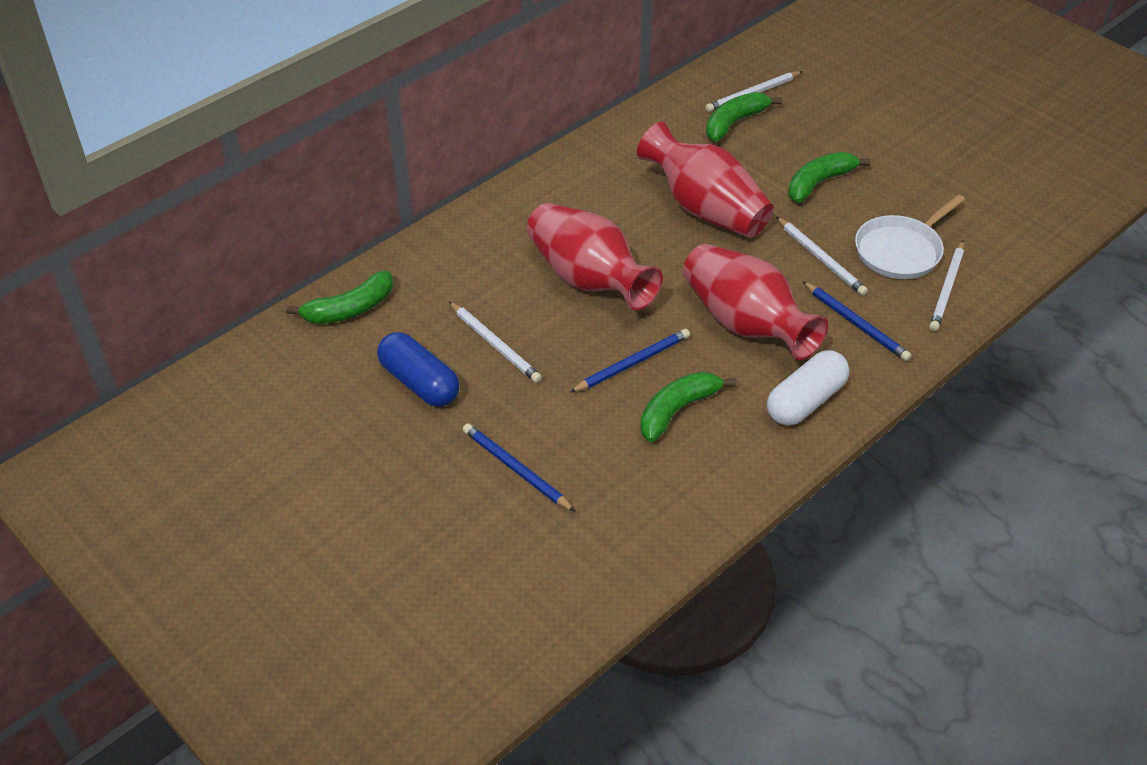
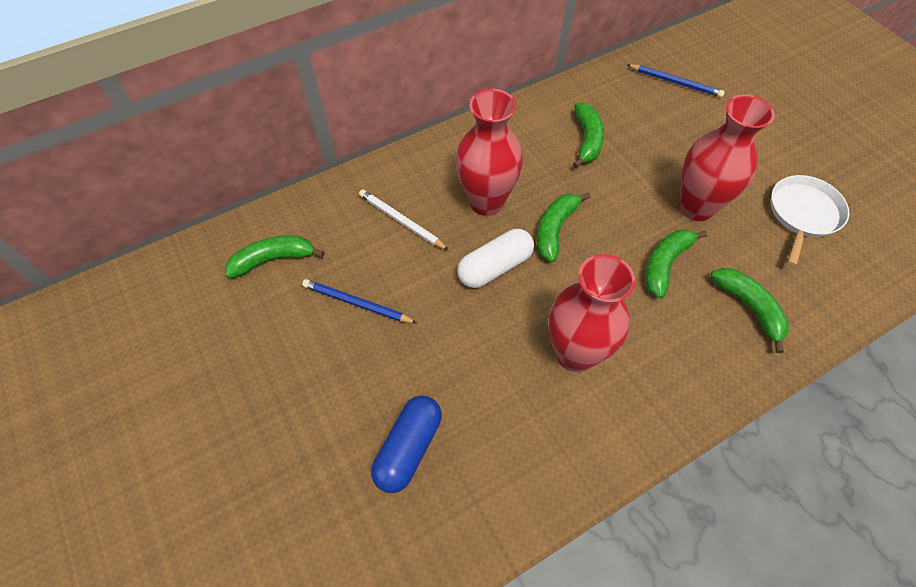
blue pencil: [463,423,576,512] [569,329,690,393] [802,281,912,361] = 3 -> [302,279,417,323] [627,64,725,97] = 2
green banana: [286,271,393,324] [640,372,736,442] [706,92,782,142] [788,152,871,203] = 4 -> [225,235,325,279] [537,192,591,262] [573,103,604,168] [645,229,707,299] [710,268,789,353] = 5
white pencil: [449,302,542,383] [705,71,803,112] [776,217,868,296] [929,241,964,331] = 4 -> [359,189,449,250] = 1

